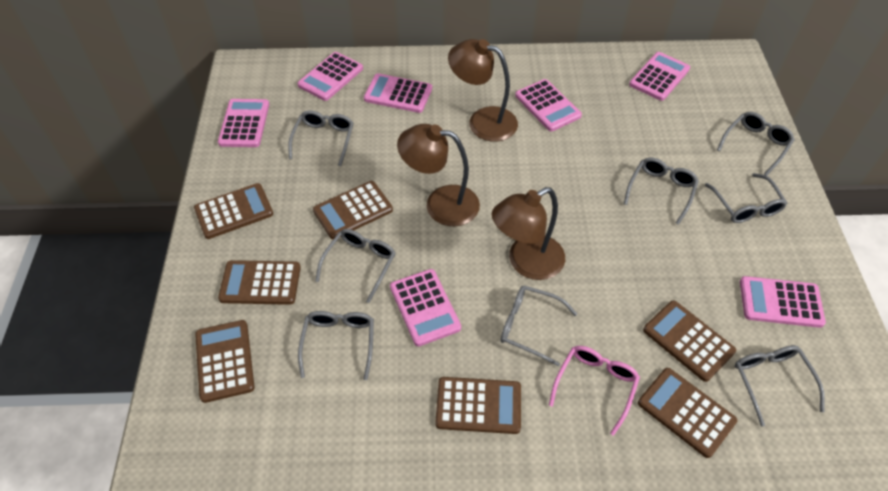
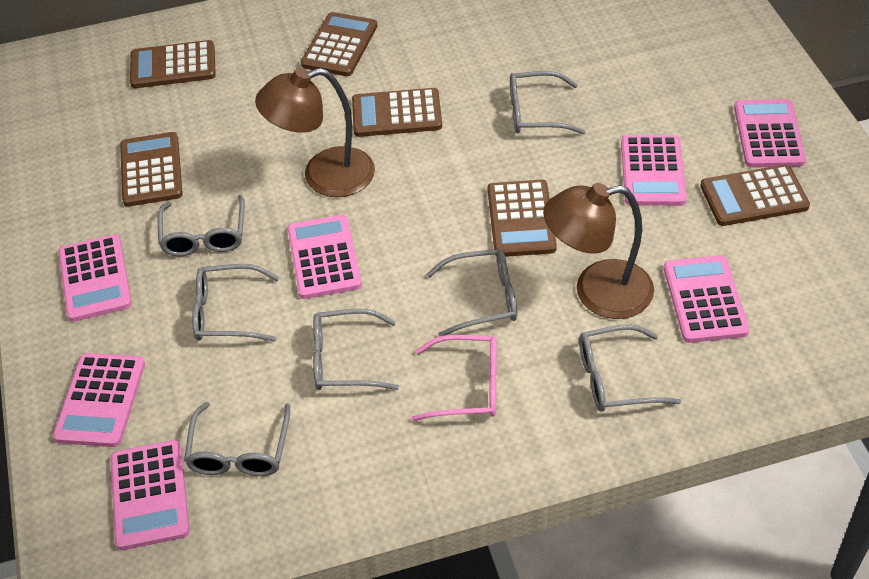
brown calculator: [194,183,273,239] [195,320,254,403] [218,260,301,305] [313,181,393,239] [435,377,521,434] [638,368,737,458] [643,300,736,382] = 7 -> [120,132,183,207] [130,40,216,88] [301,12,377,76] [352,88,442,137] [488,180,557,257] [700,165,810,226] = 6
brown lamp: [397,124,480,226] [448,39,518,141] [492,187,565,280] = 3 -> [255,68,375,197] [543,183,654,319] = 2
grey glasses: [288,110,354,166] [298,311,374,380] [315,229,396,303] [501,285,577,366] [624,158,699,225] [705,173,787,223] [717,112,795,176] [735,345,825,427] = 8 -> [158,195,245,256] [184,402,290,476] [192,264,279,342] [313,309,399,390] [426,249,517,337] [510,71,586,134] [579,324,681,412] = 7

